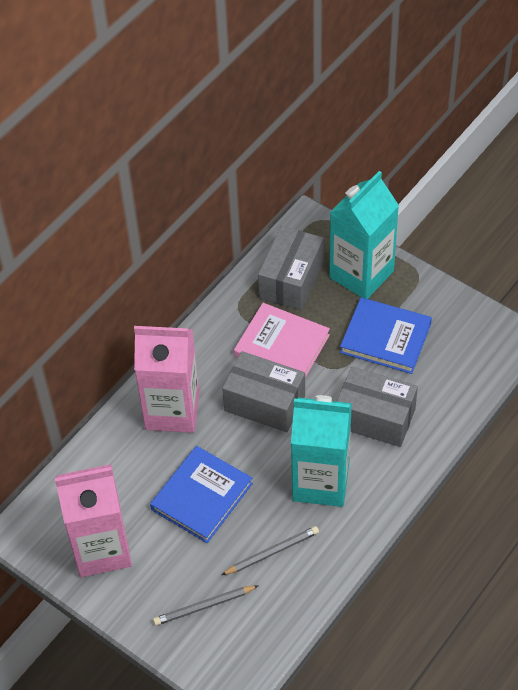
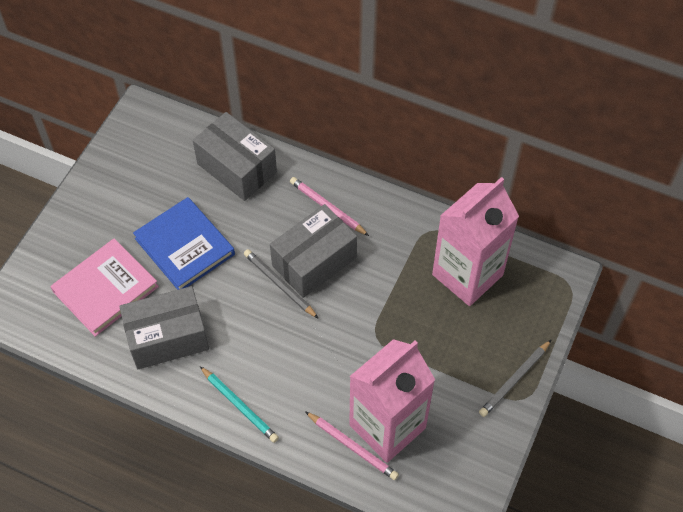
blue book: [150,446,253,543] [340,297,432,374] = 2 -> [133,197,235,290] = 1
pink pencil: none = 0 -> [290,177,369,236] [305,411,399,480] = 2
turquoise carton: [291,395,352,507] [329,171,399,299] = 2 -> none = 0
turquoise pencil: none = 0 -> [200,366,279,443] = 1

